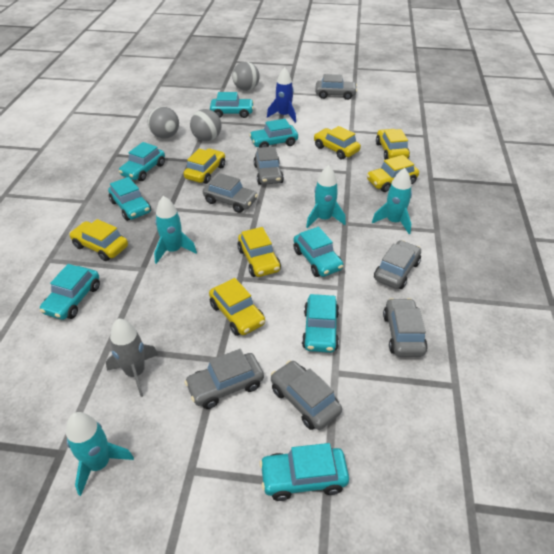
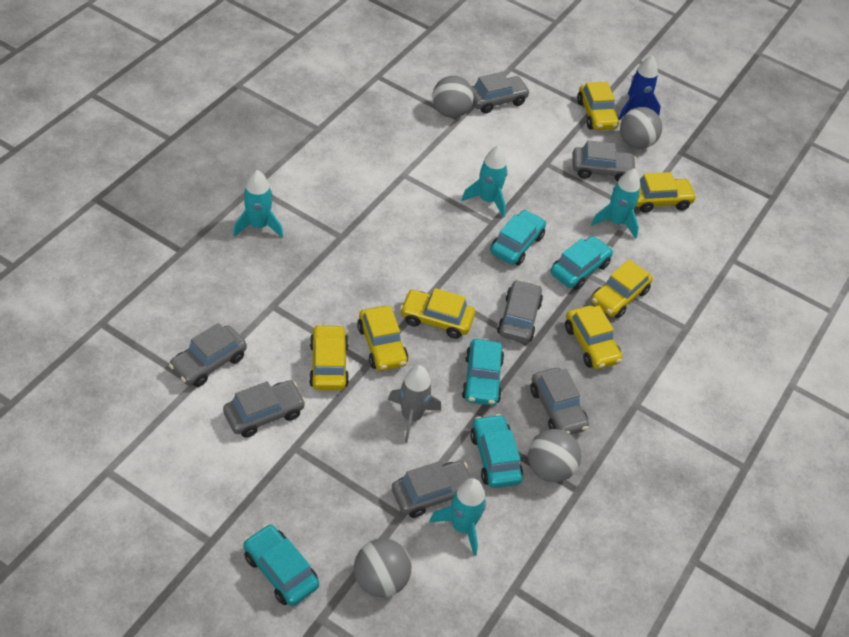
grey ball: [148,106,179,139] [190,109,221,141] [232,62,260,91] = 3 -> [354,538,412,597] [432,76,474,118] [528,429,581,482] [620,107,662,149] = 4
turquoise car: [40,264,100,320] [108,177,151,221] [119,142,165,181] [210,92,254,118] [249,119,298,148] [259,443,349,501] [294,227,344,277] [302,294,339,353] = 8 -> [243,524,319,606] [462,339,504,406] [470,414,523,488] [490,210,546,266] [551,236,613,290] = 5

